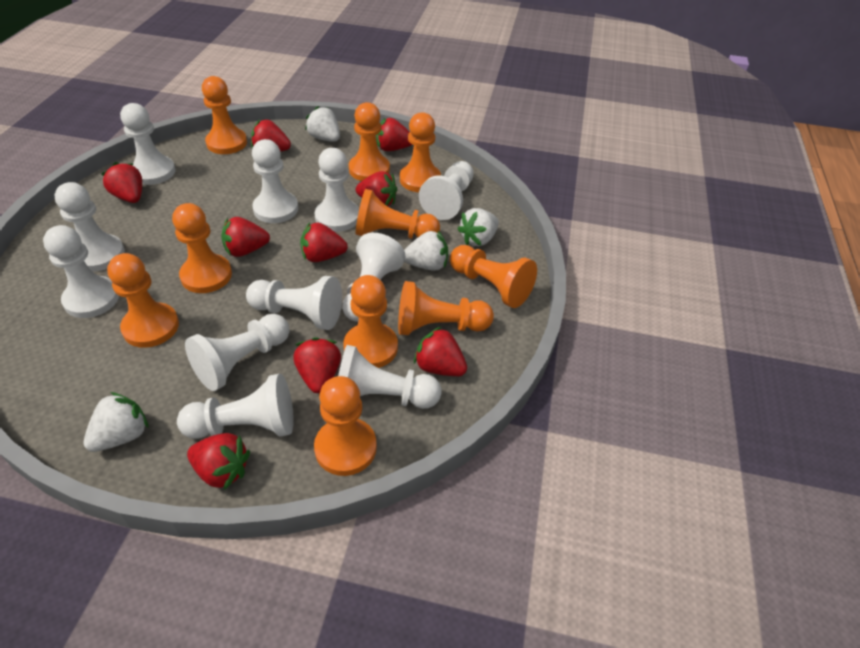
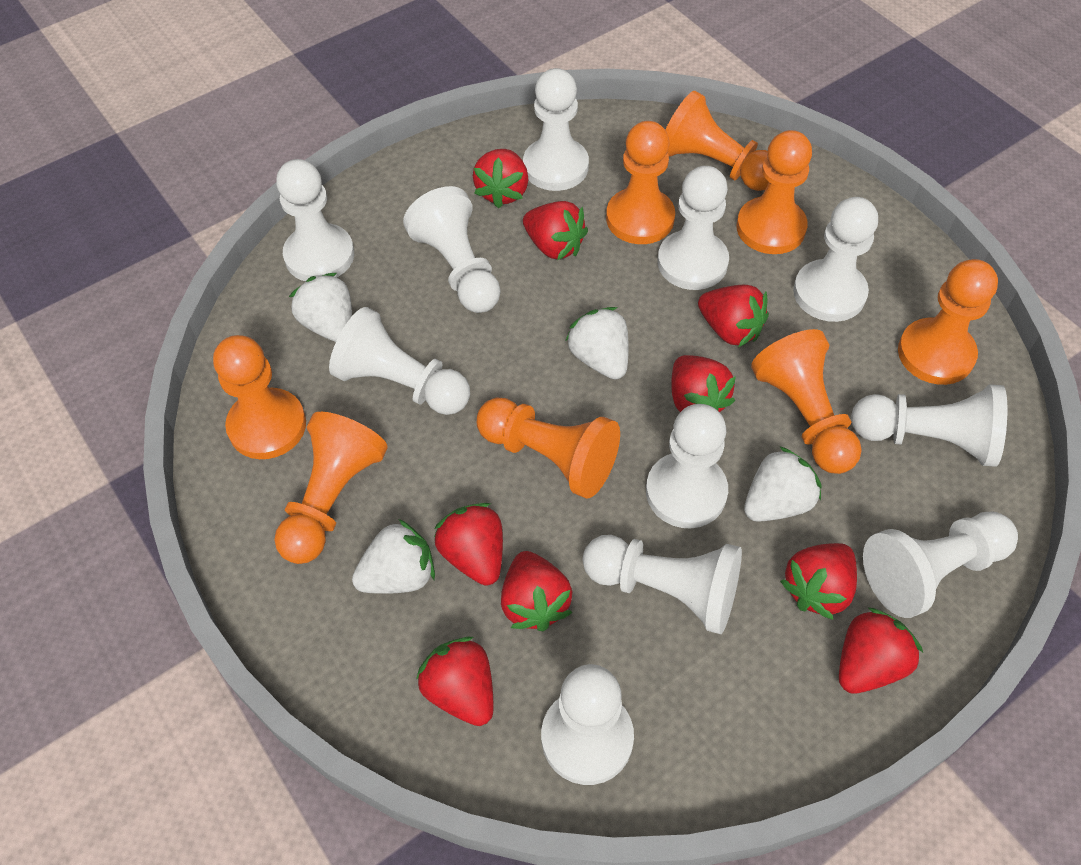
orange pawn: [107,253,179,348] [172,203,232,293] [202,76,247,154] [314,376,377,476] [343,275,398,368] [349,102,390,181] [356,189,440,239] [398,281,494,335] [400,112,441,192] [450,245,537,308] = 10 -> [213,335,306,459] [274,412,388,564] [477,397,620,499] [606,121,675,244] [665,91,769,191] [736,130,812,254] [751,329,862,474] [898,259,998,385] = 8

